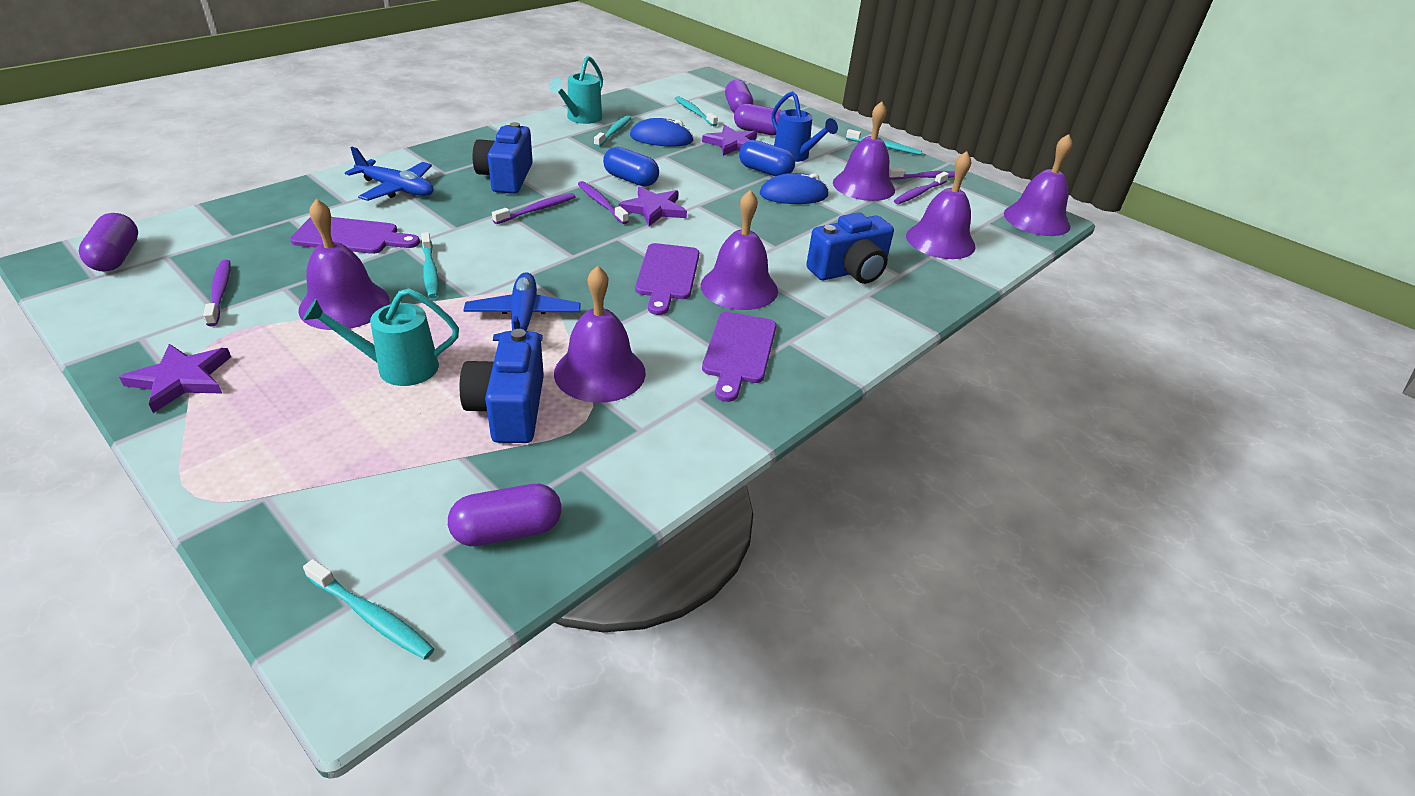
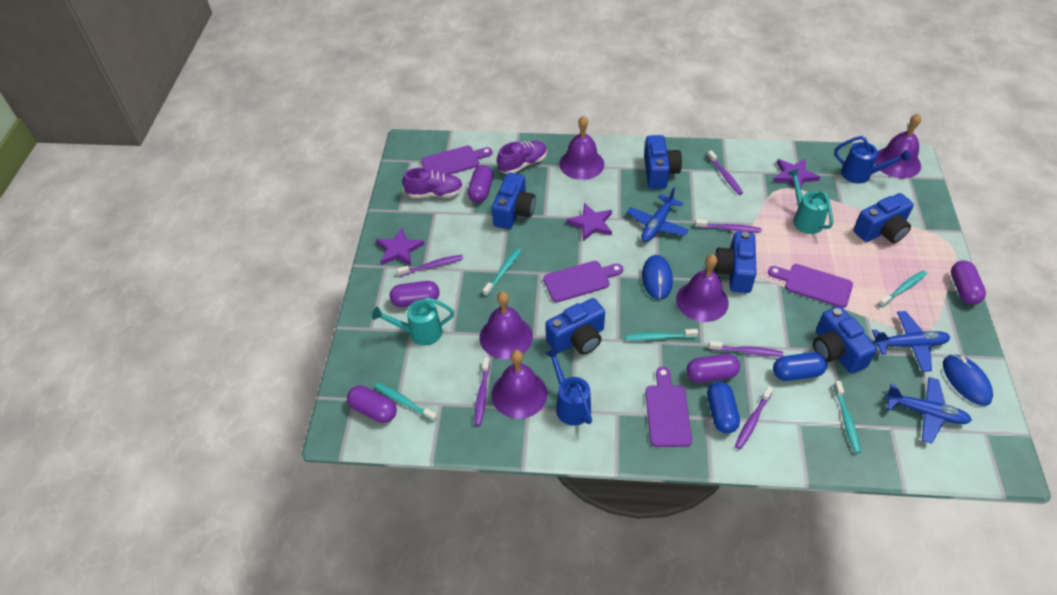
blue camera: [460,329,544,443] [473,122,533,194] [806,212,894,284] = 3 -> [492,173,536,229] [546,298,605,354] [644,135,682,189] [714,232,757,293] [813,306,877,374] [853,193,914,243] = 6
blue plane: [345,147,434,201] [463,272,581,341] = 2 -> [627,187,689,242] [872,311,950,372] [885,377,972,444] = 3
blue watering can: [771,91,838,162] = 1 -> [545,348,592,426] [834,136,910,183] = 2
purple bell: [298,199,390,330] [554,266,646,403] [701,190,778,310] [833,101,895,201] [906,151,976,259] [1004,134,1073,236] = 6 -> [480,291,533,359] [491,350,547,419] [559,116,604,180] [676,254,729,322] [875,113,921,178] = 5
purple capsule: [78,213,138,272] [448,484,561,546] [725,80,753,113] [734,104,782,136] = 4 -> [347,385,397,423] [390,281,439,307] [468,165,493,203] [686,354,740,383] [951,261,986,305] = 5
purple cutting board: [290,217,420,254] [635,243,699,315] [702,312,776,402] = 3 -> [421,146,493,175] [543,261,623,302] [645,367,692,447] [768,264,853,308] = 4
purple shoe: none = 0 -> [403,168,463,198] [497,141,547,174] = 2
purple toothbrush: [203,260,230,326] [492,193,575,224] [578,181,629,224] [889,168,955,180] [894,172,949,204] = 5 -> [397,255,463,276] [474,357,490,426] [695,219,761,233] [707,150,743,195] [709,341,783,357] [735,386,773,449] = 6

